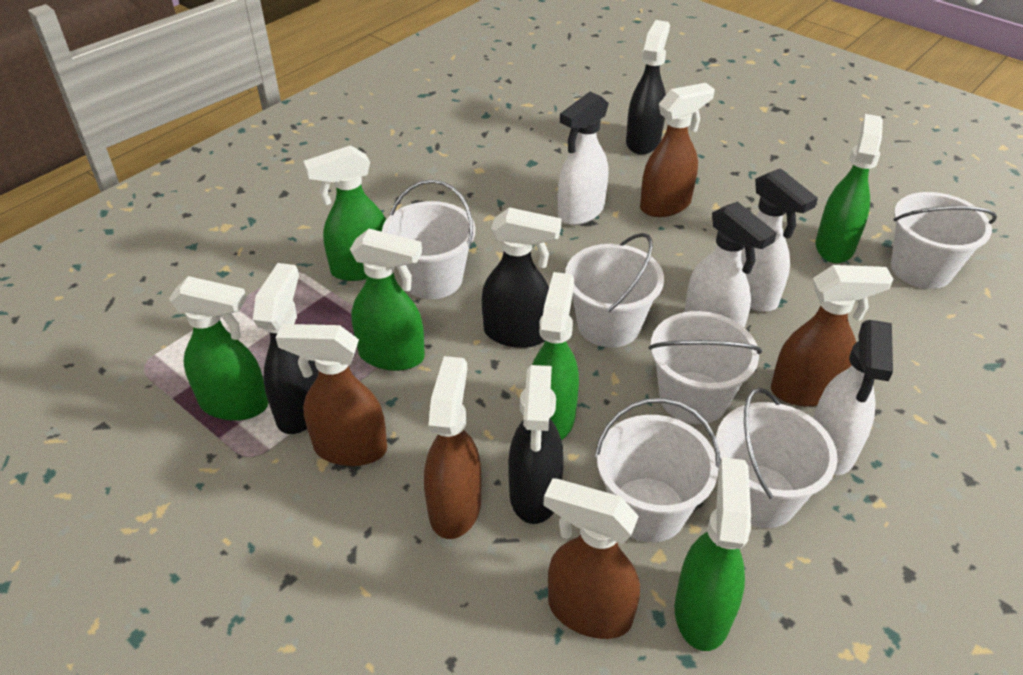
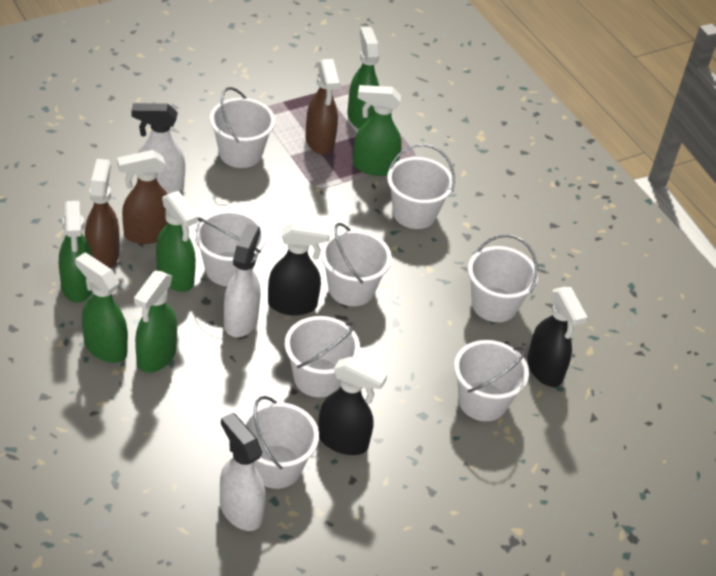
black spray bottle: [253,263,319,434] [482,207,562,348] [508,365,564,524] [626,20,670,155] = 4 -> [268,221,330,315] [318,357,387,455] [527,287,588,387] = 3
brown spray bottle: [276,324,387,466] [424,356,481,539] [544,478,640,639] [640,83,715,217] [771,265,893,406] = 5 -> [85,159,119,269] [117,150,168,244] [305,59,339,155] = 3
white bucket: [382,180,476,299] [565,233,664,348] [595,398,720,542] [648,311,762,424] [716,388,838,528] [891,192,997,289] = 6 -> [195,210,266,286] [210,87,275,168] [242,396,319,489] [285,316,360,398] [321,223,392,306] [387,144,455,229] [454,340,529,421] [468,234,538,322] = 8
white spray bottle: [558,91,609,225] [684,201,777,328] [741,168,818,312] [813,320,893,475] = 4 -> [131,103,185,194] [220,413,266,531] [224,223,261,337] = 3

